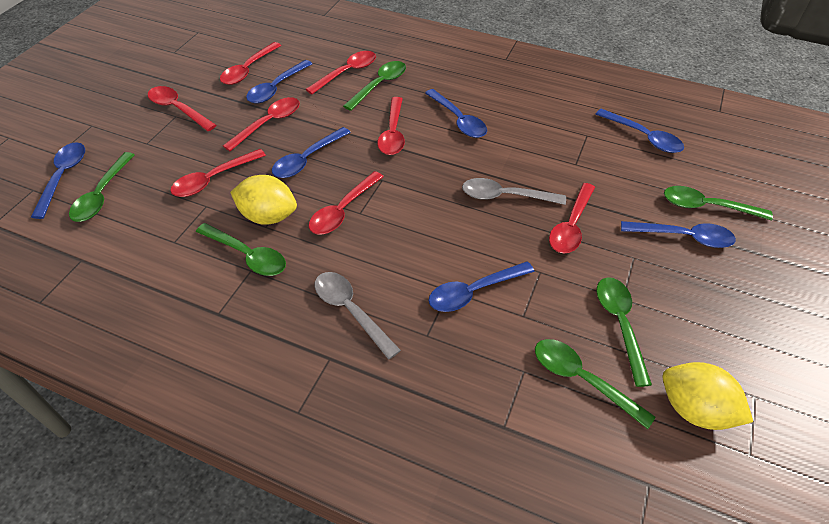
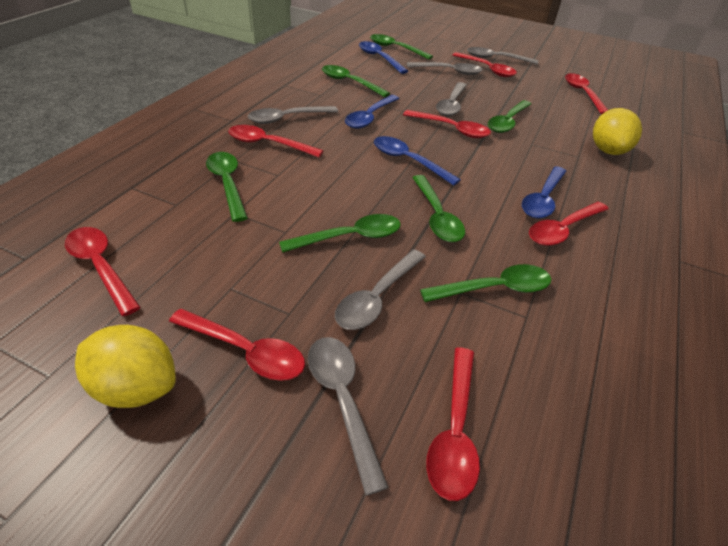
blue spoon: [31,142,85,219] [246,60,312,103] [272,127,351,178] [425,89,487,138] [429,261,535,312] [596,109,684,153] [621,221,736,248] = 7 -> [345,95,399,129] [359,41,408,74] [374,136,461,186] [522,166,566,219] = 4
green spoon: [69,152,135,222] [196,223,286,276] [343,61,406,111] [535,339,655,429] [596,277,652,387] [664,186,773,220] = 6 -> [206,152,248,222] [279,214,401,253] [322,65,390,97] [370,34,433,60] [412,175,465,242] [420,264,551,302] [488,100,531,133] = 7
grey spoon: [315,272,401,360] [462,178,566,205] = 2 -> [248,106,338,124] [308,337,389,496] [335,249,426,330] [407,62,483,75] [436,82,467,116] [467,47,538,65] = 6

